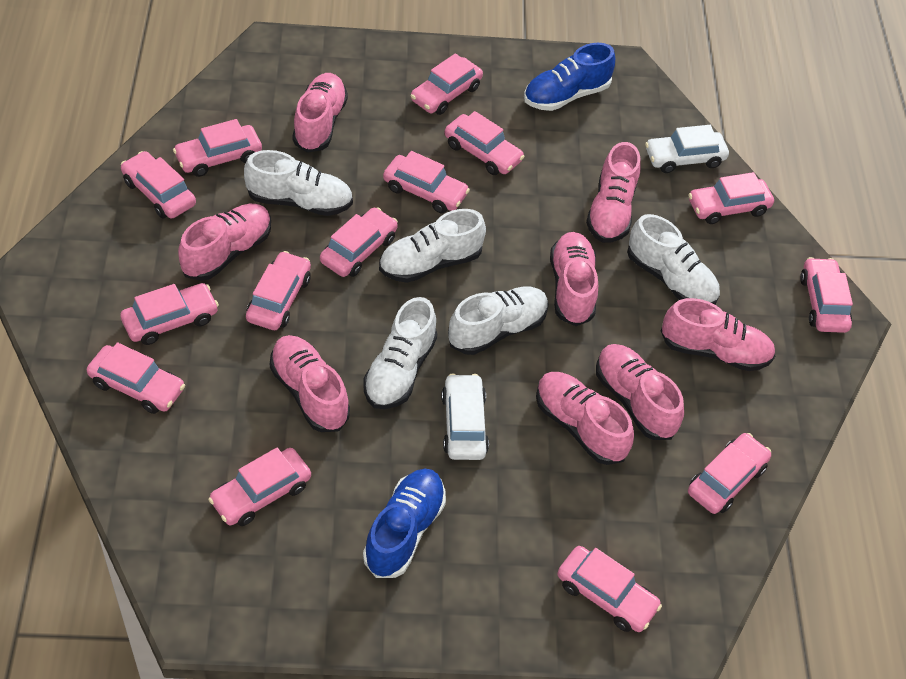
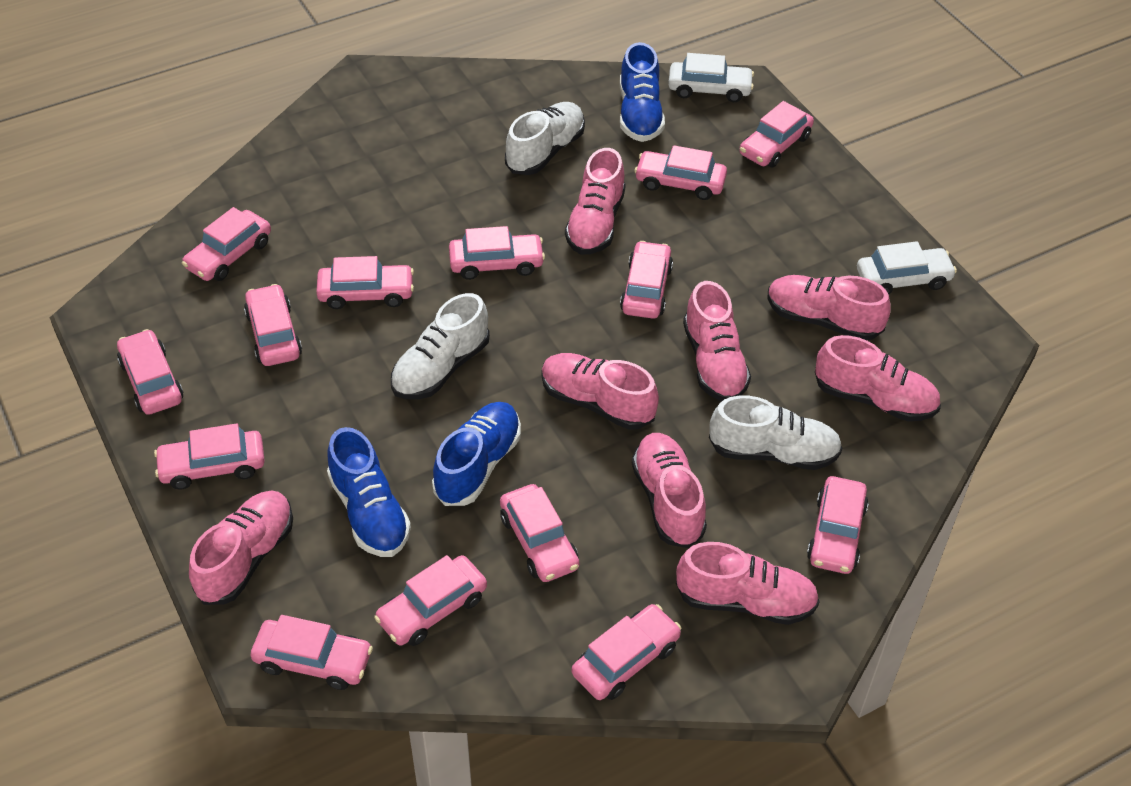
blue shoe: [363,469,446,578] [524,43,615,111] = 2 -> [327,427,411,557] [432,402,521,506] [620,42,665,142] = 3
white shoe: [244,150,353,216] [363,297,437,409] [379,209,486,283] [448,287,549,355] [627,214,720,305] = 5 -> [391,293,490,399] [505,102,585,175] [709,395,842,470] = 3

